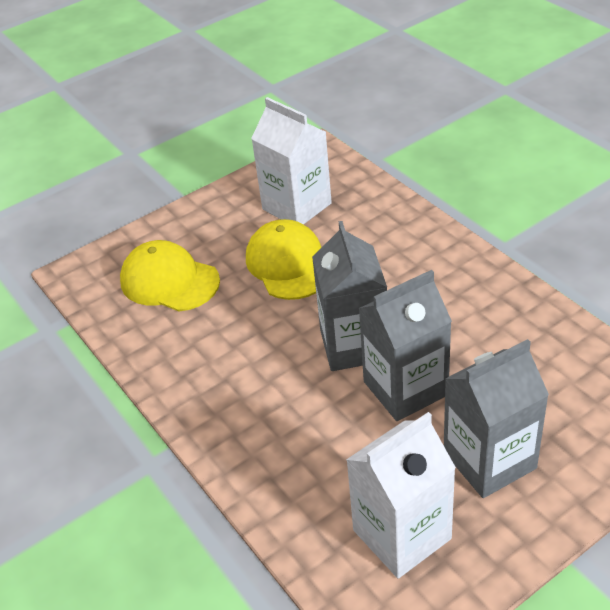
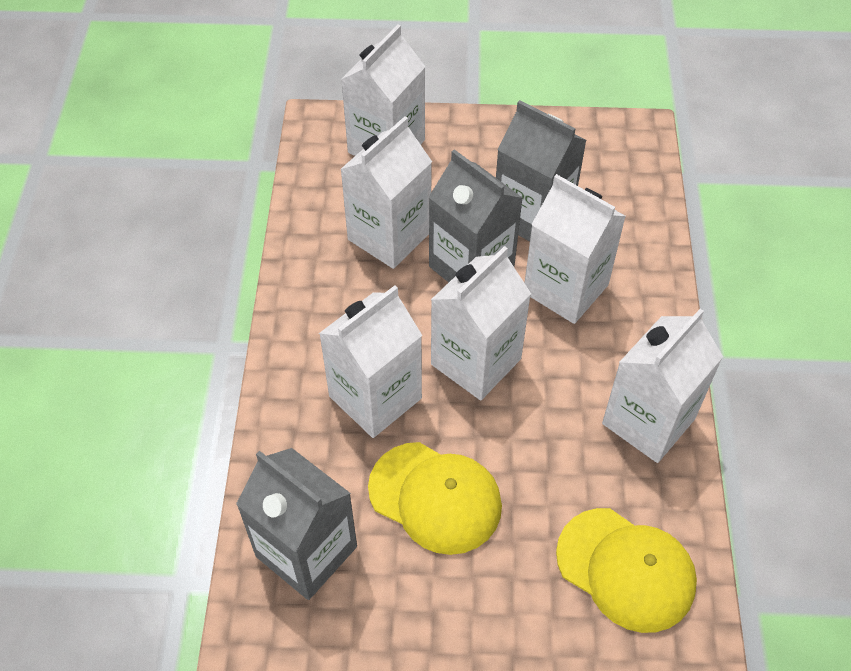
white carton: [251,97,332,225] [346,412,456,579] = 2 -> [319,285,422,438] [340,116,432,269] [341,25,425,156] [431,246,531,400] [525,174,626,324] [602,309,723,463] = 6

